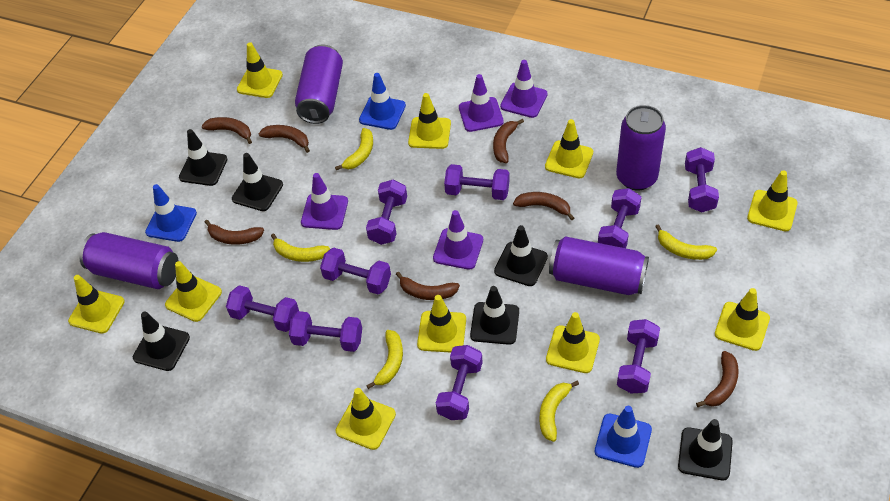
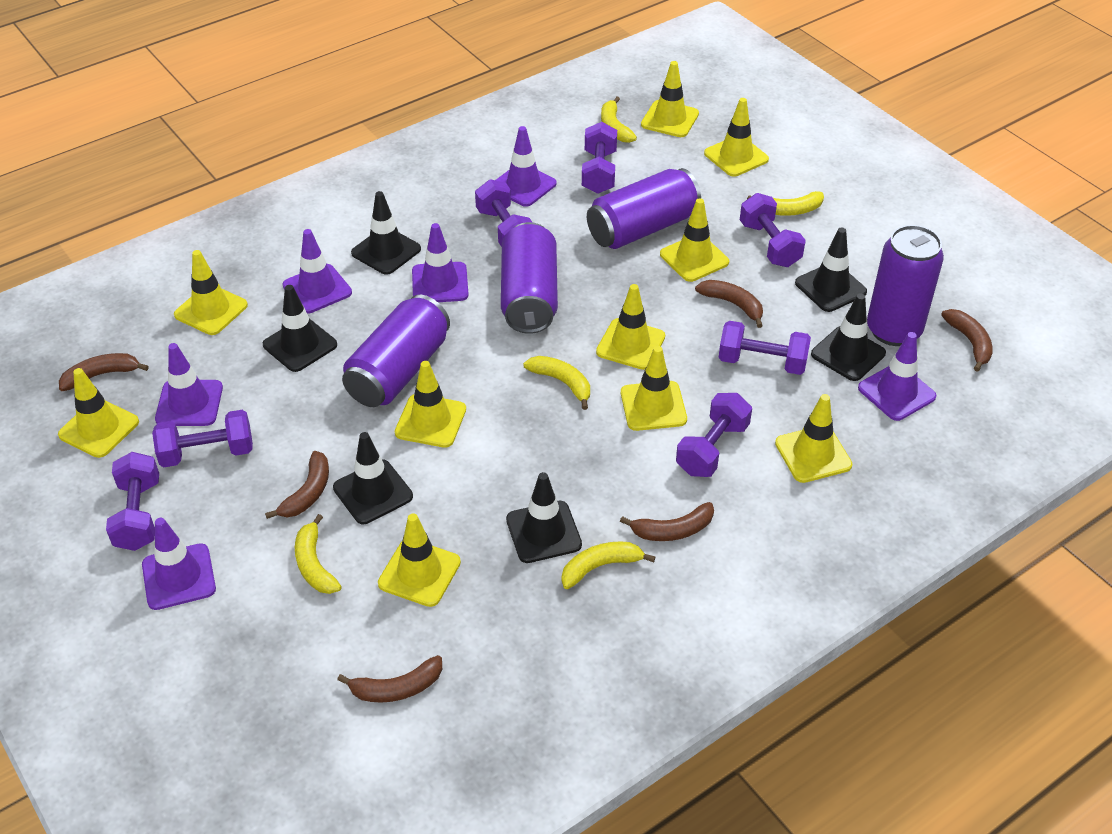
blue traffic cone: [145,184,197,242] [359,73,406,130] [595,406,652,468] = 3 -> none = 0
brown banana: [202,117,252,144] [205,220,264,245] [259,125,310,153] [396,272,460,300] [493,119,524,163] [513,192,574,220] [696,351,739,407] = 7 -> [59,353,149,391] [265,451,329,519] [337,655,442,703] [620,502,714,541] [695,280,763,328] [941,309,993,372] = 6
purple dumbbell: [226,285,299,332] [289,311,362,352] [320,247,391,294] [366,180,407,245] [436,345,483,420] [444,164,510,200] [598,188,641,248] [617,319,660,393] [685,147,719,212] = 9 -> [106,452,159,551] [152,410,253,467] [475,179,533,247] [582,122,617,194] [676,393,752,477] [718,321,811,375] [740,193,806,267] = 7
purple traffic cone: [301,173,348,230] [433,210,483,270] [459,74,504,132] [500,60,548,118] = 4 -> [142,518,216,610] [155,343,223,426] [283,229,352,314] [412,223,469,302] [496,126,557,207] [858,332,936,421] = 6

